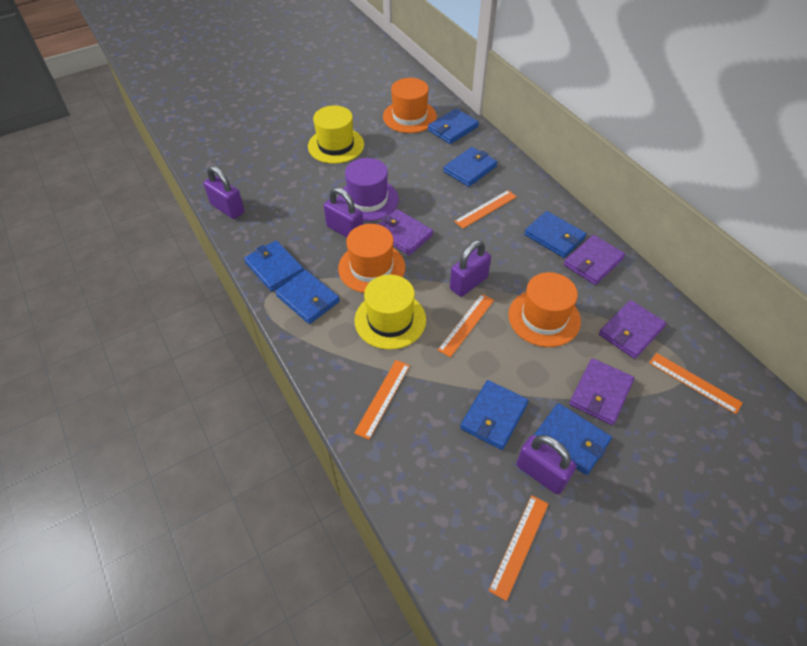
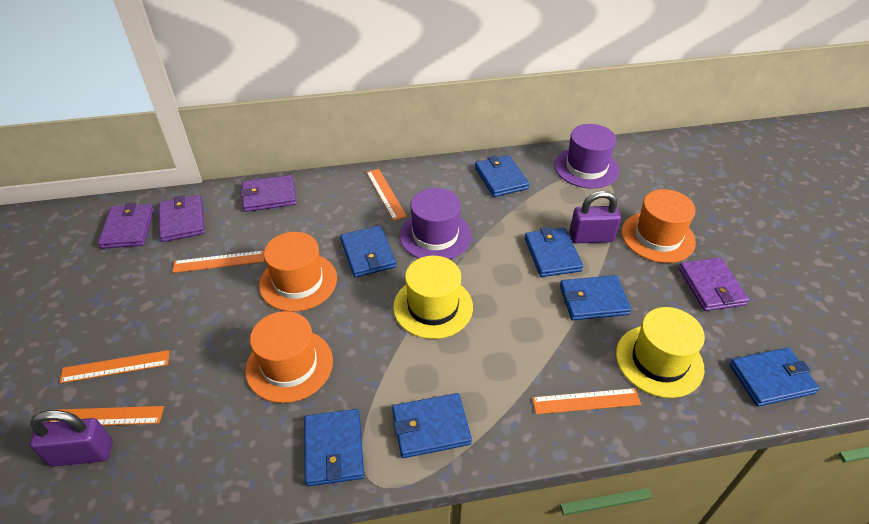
purple hat: [338,158,399,221] = 1 -> [400,188,471,260] [554,124,619,189] = 2
purple padlock: [204,166,244,219] [324,187,363,237] [450,240,491,297] [516,435,577,495] = 4 -> [30,410,113,467] [569,191,621,243] = 2

